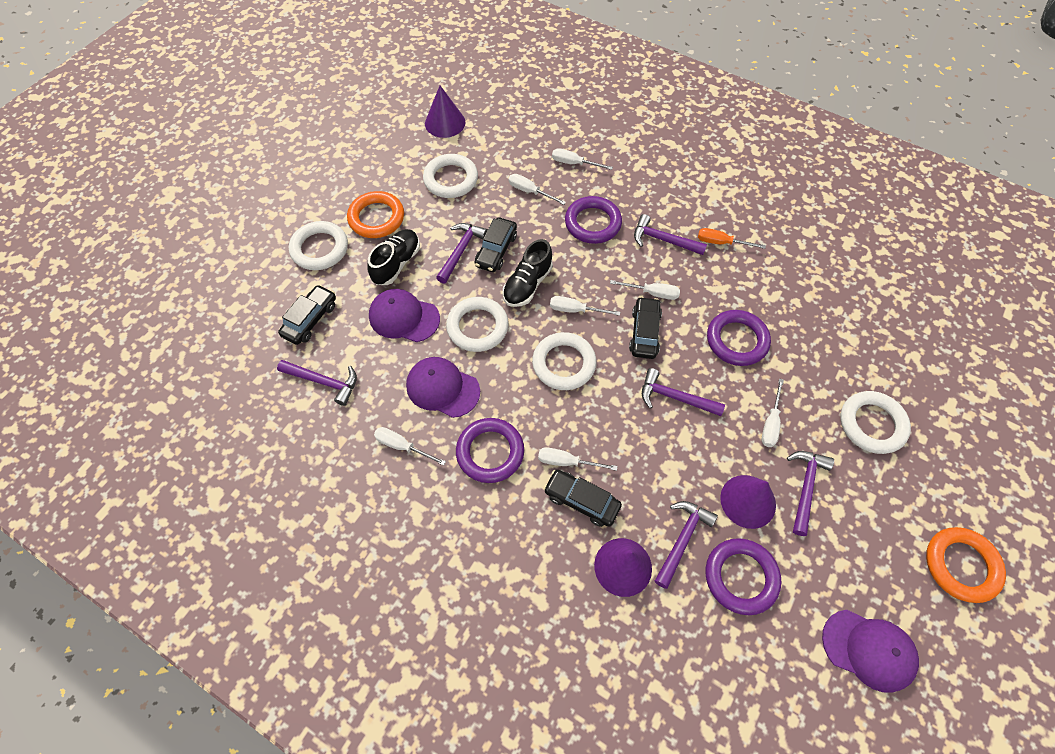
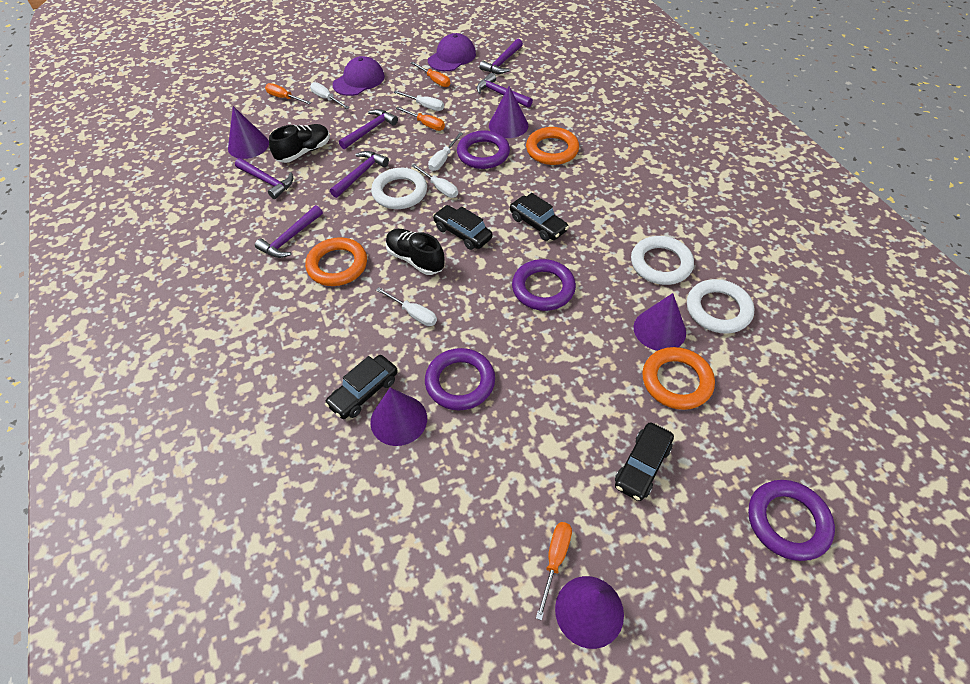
orange ring: [347,191,404,238] [926,527,1006,603] = 2 -> [305,237,367,286] [526,127,579,165] [643,347,715,410] = 3
orange screwdriver: [698,228,766,249] = 1 -> [265,83,311,104] [396,107,445,131] [411,62,450,87] [536,522,572,621] = 4
purple cap: [369,289,440,342] [406,357,480,418] [822,610,919,693] = 3 -> [333,56,385,96] [428,33,476,71] = 2
purple cone: [425,86,465,138] [594,538,652,597] [720,475,776,529] = 3 -> [228,106,269,159] [370,387,427,446] [489,86,528,138] [555,576,624,649] [634,293,686,351] = 5
white ring: [289,221,348,270] [423,154,478,198] [446,297,509,352] [532,332,596,390] [841,391,911,454] = 5 -> [371,168,427,209] [631,236,694,285] [687,279,754,334] = 3
white screwdriver: [374,427,446,466] [509,174,566,205] [538,447,618,471] [550,296,620,316] [552,148,613,170] [610,280,680,300] [762,379,784,447] = 7 -> [310,82,349,109] [376,287,437,326] [394,91,444,111] [412,164,458,198] [428,132,463,171] = 5

